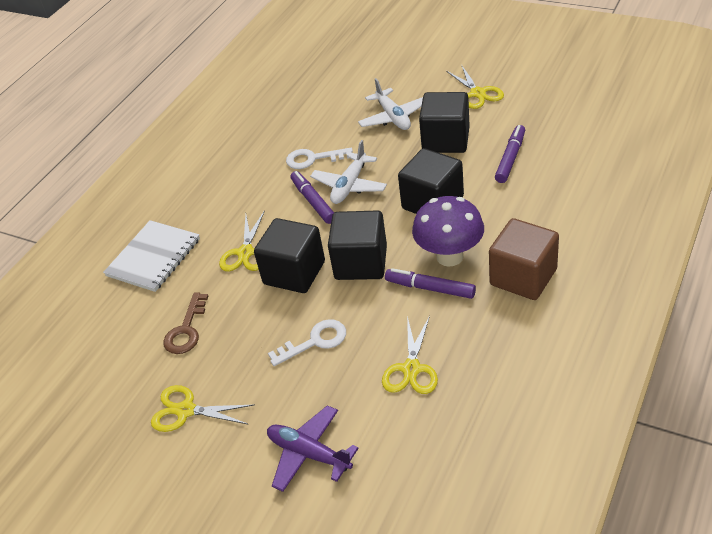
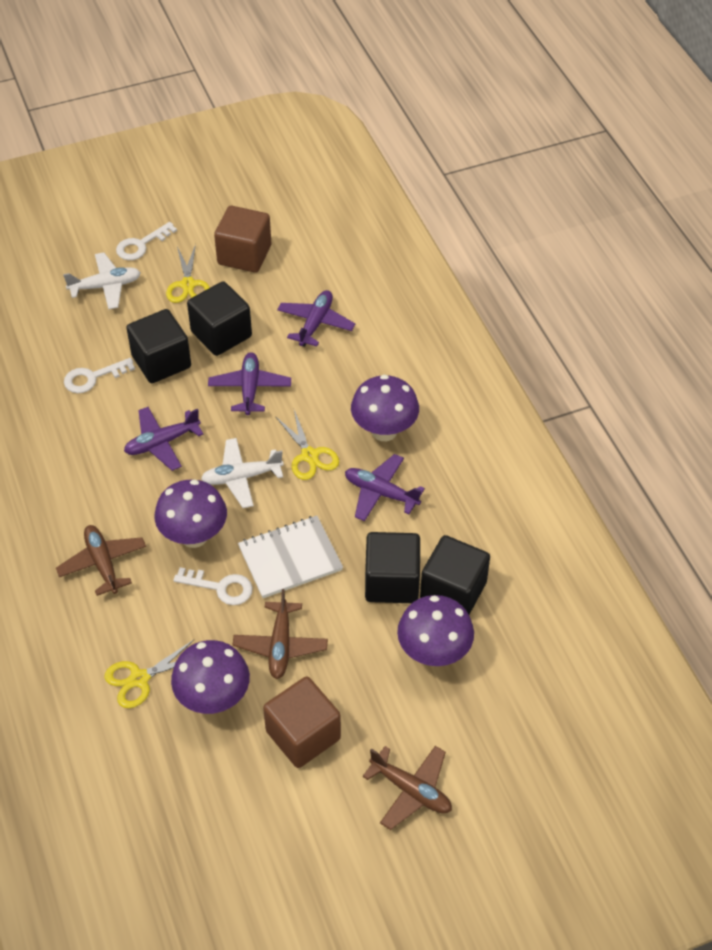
brown cube: [489,218,559,300] = 1 -> [214,206,271,273] [263,676,341,768] = 2
brown key: [163,292,209,354] = 1 -> none = 0
brown plane: none = 0 -> [56,525,146,596] [233,589,328,679] [363,746,452,830] = 3
purple marker: [290,171,334,224] [385,268,476,299] [495,125,525,183] = 3 -> none = 0
purple mushroom: [412,196,484,267] = 1 -> [154,479,227,548] [171,640,250,714] [351,375,419,441] [397,595,474,666] = 4
purple plane: [267,405,359,492] = 1 -> [124,407,204,471] [208,352,291,415] [277,290,355,347] [345,454,425,521] = 4
white key: [268,319,346,366] [286,148,353,169] = 2 -> [64,358,135,393] [116,222,177,260] [173,567,253,605] = 3
yellow scissors: [151,385,254,432] [219,210,265,271] [382,316,438,394] [446,66,504,109] = 4 -> [105,640,194,708] [166,244,210,303] [275,410,339,480] = 3

